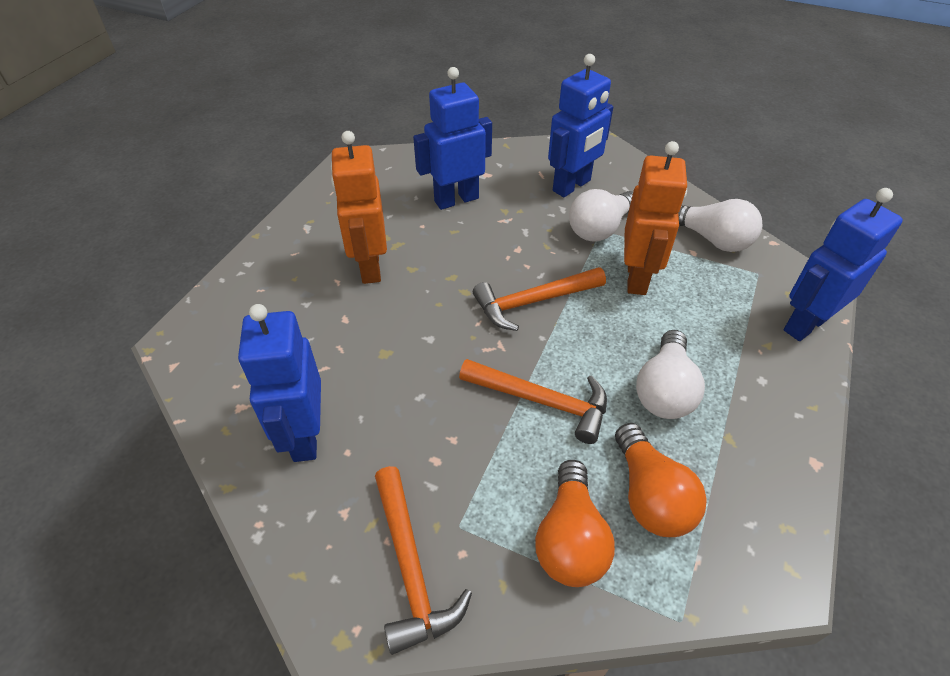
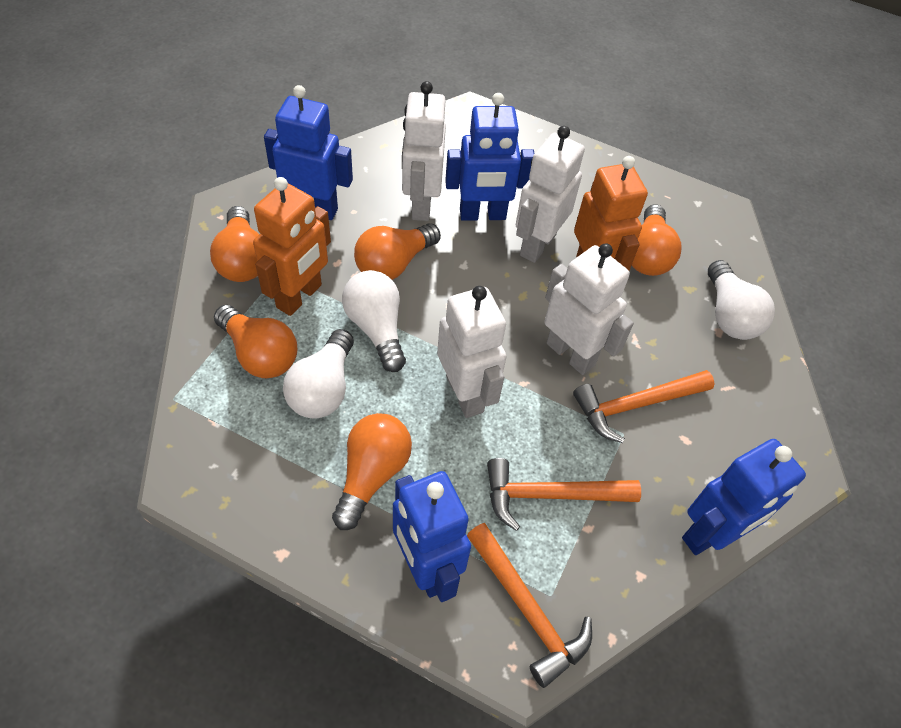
orange light bulb: [535,460,615,587] [615,423,707,537] = 2 -> [210,206,259,282] [214,305,297,378] [332,413,412,530] [354,223,441,280] [632,204,681,276] = 5
white robot: none = 0 -> [402,81,446,221] [437,286,506,418] [516,126,585,263] [544,243,634,375] = 4

